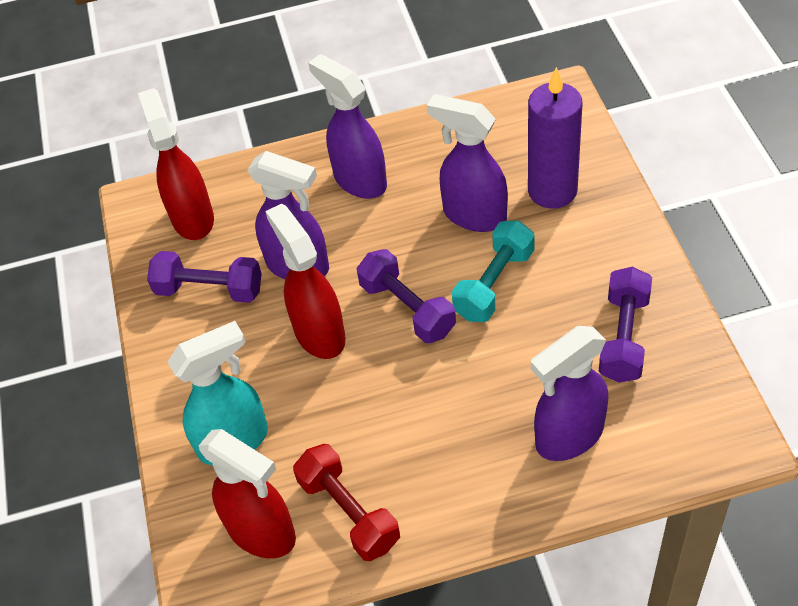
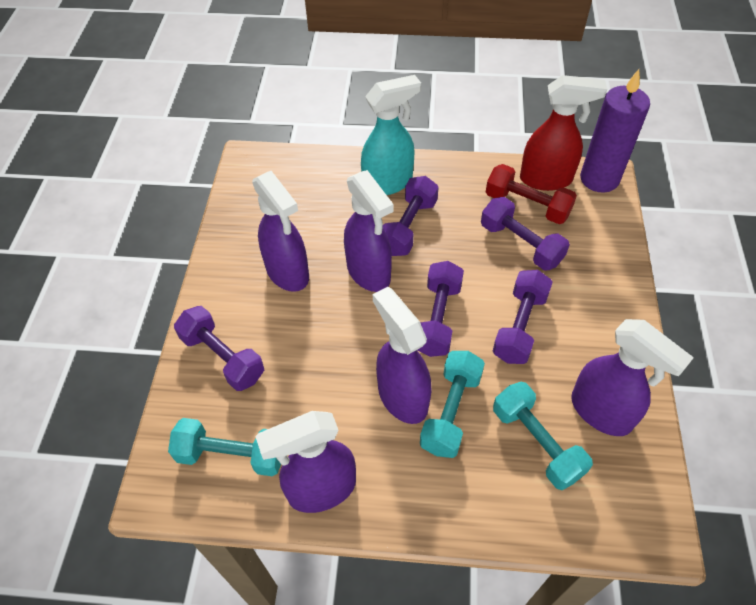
purple dumbbell: [147,251,262,303] [356,249,456,343] [599,267,652,382] = 3 -> [174,306,264,391] [383,176,439,256] [417,261,464,357] [481,197,570,270] [493,270,553,364] = 5
purple spray bottle: [247,151,329,279] [308,54,387,199] [427,94,508,232] [531,326,608,461] = 4 -> [252,171,309,292] [255,411,356,513] [344,170,394,292] [373,287,431,424] [571,319,694,436] = 5
red spray bottle: [138,88,214,240] [199,429,296,558] [265,204,346,359] = 3 -> [520,75,607,191] = 1
turquoise dumbbell: [452,221,535,322] = 1 -> [168,418,281,476] [420,351,485,458] [493,382,593,490] = 3

